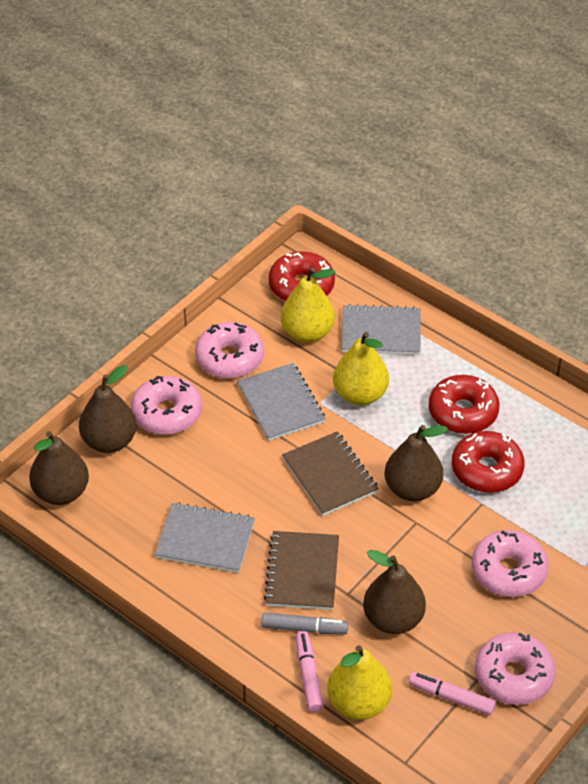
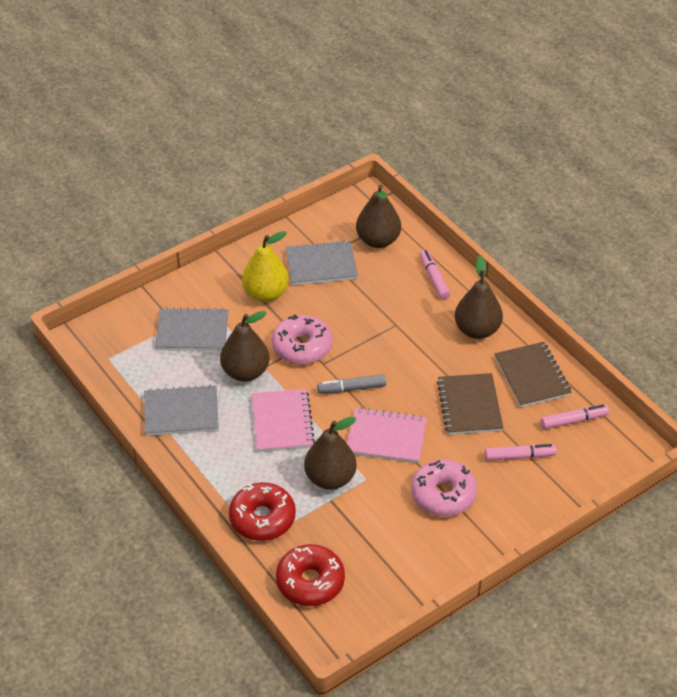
pink donut: [131,376,202,435] [195,322,264,378] [472,530,548,597] [475,632,556,705] = 4 -> [272,314,332,365] [411,459,477,516] = 2
pink marker: [295,631,323,712] [409,672,496,715] = 2 -> [419,250,451,299] [485,444,557,461] [541,404,609,429] = 3
pink notebook: none = 0 -> [252,389,315,452] [347,407,427,463] = 2
red donut: [269,251,335,301] [429,375,500,434] [452,431,525,493] = 3 -> [229,482,296,541] [276,544,345,606] = 2
yellow pear: [281,267,335,343] [327,645,392,720] [333,332,389,405] = 3 -> [242,231,289,302] = 1

